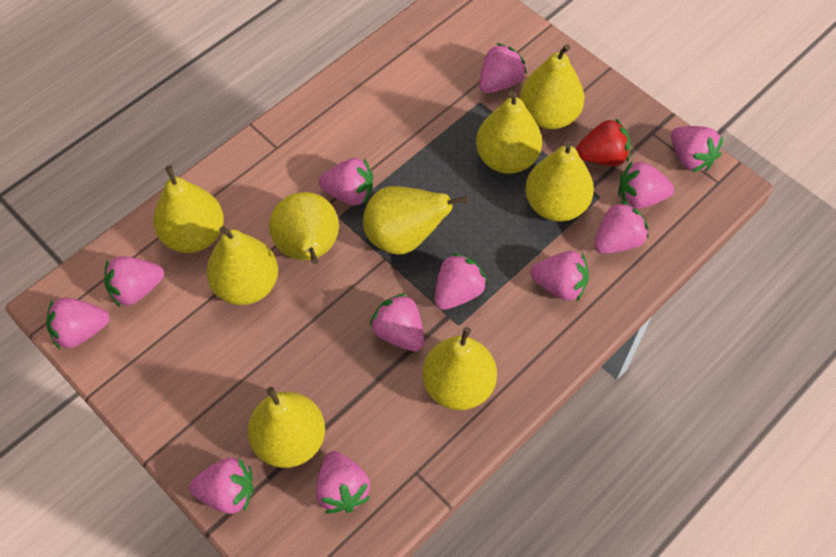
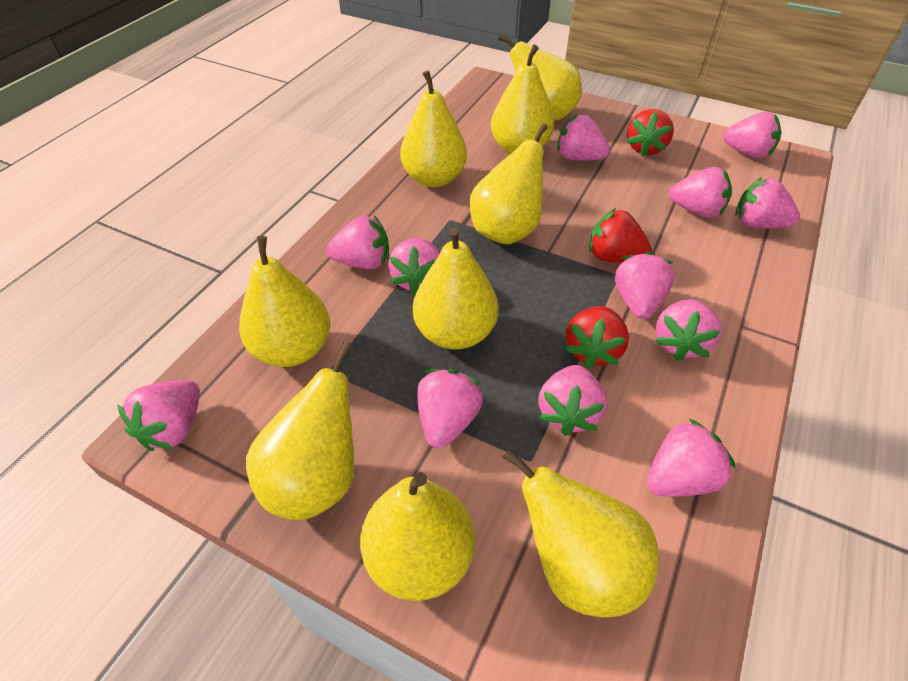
red strawberry: [576,119,630,166] = 1 -> [565,306,629,369] [589,208,652,263] [627,109,674,156] = 3

